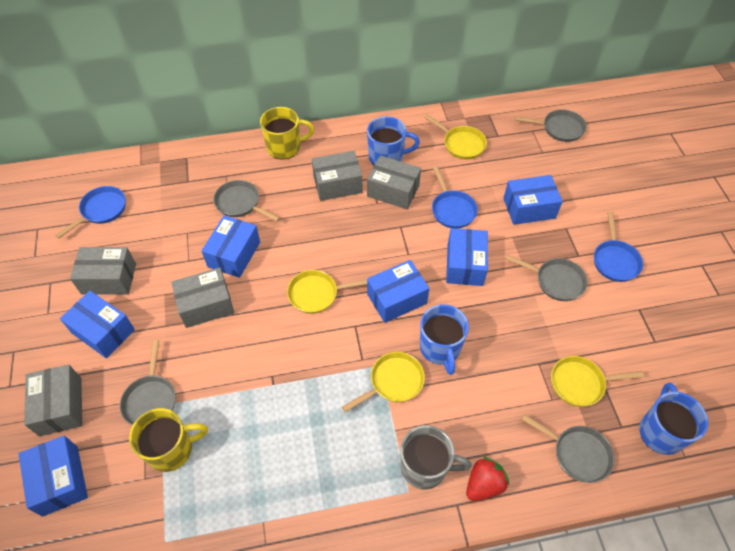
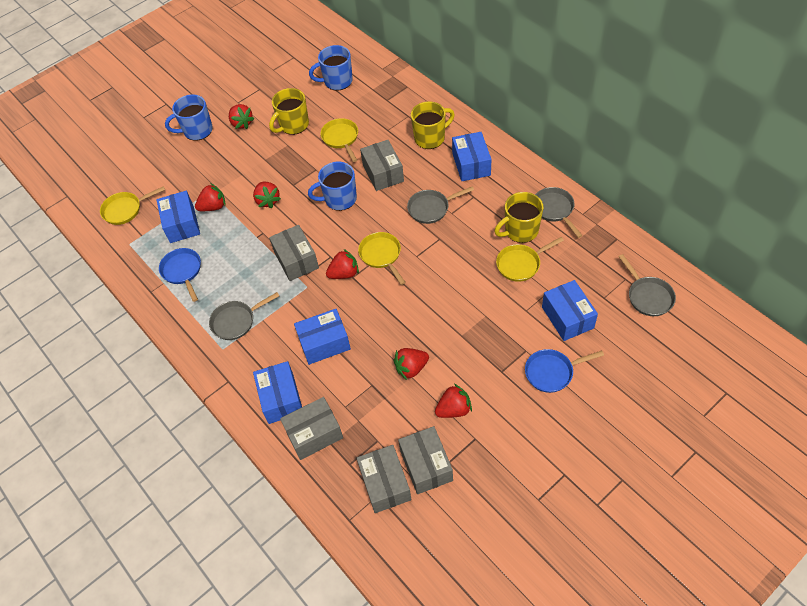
blue box: [18,436,88,517] [60,291,135,358] [202,215,260,278] [367,260,429,323] [446,228,488,286] [503,175,563,225] = 6 -> [156,191,200,243] [253,361,302,424] [294,309,351,365] [452,132,492,181] [542,280,598,341] = 5
blue pan: [55,186,126,238] [432,166,478,228] [594,212,643,282] = 3 -> [159,248,201,302] [525,349,604,393] = 2
grey mug: [400,425,472,490] = 1 -> none = 0
grey pan: [120,340,176,426] [213,180,280,222] [506,255,588,301] [515,109,586,142] [521,414,615,483] = 5 -> [209,292,279,340] [407,186,474,224] [535,187,583,238] [618,254,676,316] = 4
red strawberry: [466,456,509,501] = 1 -> [195,183,225,211] [229,104,255,129] [253,182,281,208] [326,249,359,279] [394,348,429,380] [435,384,472,418] = 6
yellow mug: [129,408,208,472] [260,107,314,160] = 2 -> [269,88,309,135] [411,101,455,149] [494,192,544,243] = 3

